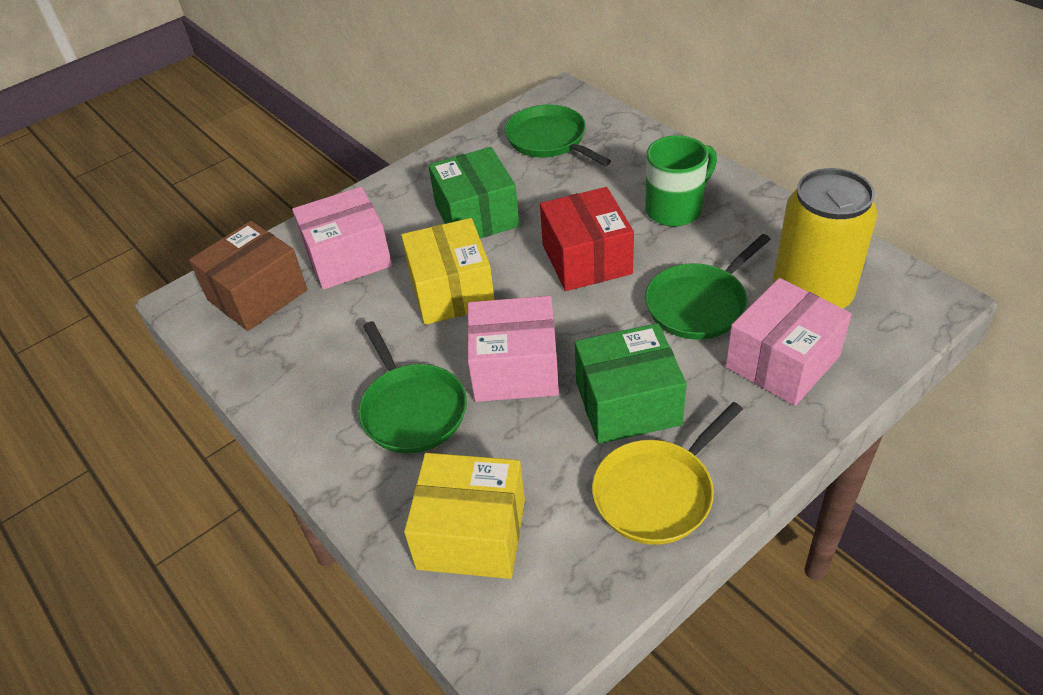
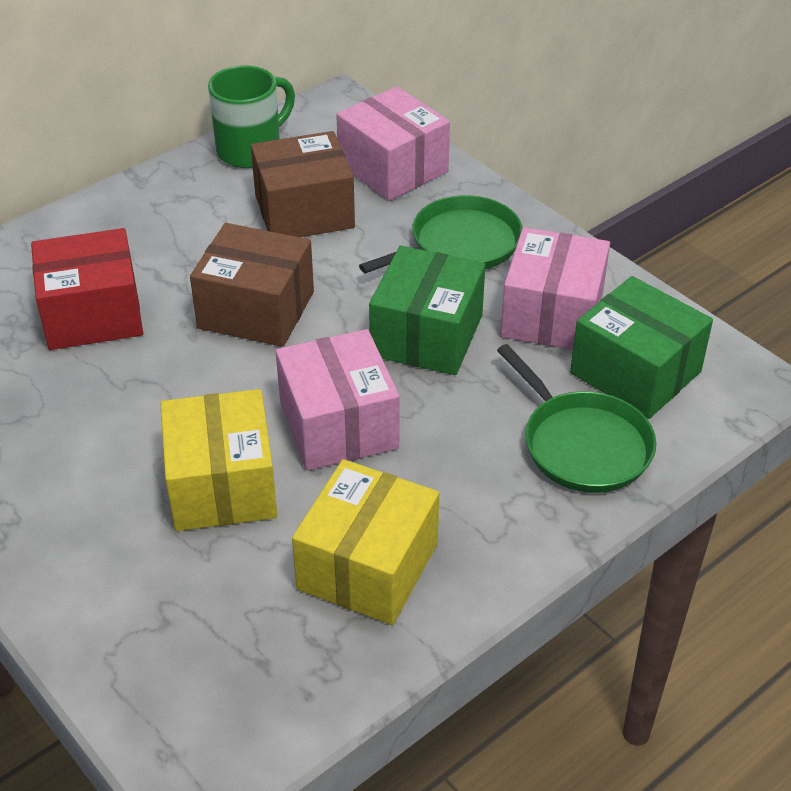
brown box: [189,221,307,331] = 1 -> [190,223,314,347] [251,131,355,237] = 2
green pan: [358,321,467,454] [505,105,611,166] [645,234,771,340] = 3 -> [359,195,522,274] [497,344,656,493] = 2
yellow can: [773,168,877,309] = 1 -> none = 0
yellow pan: [592,402,743,545] = 1 -> none = 0

